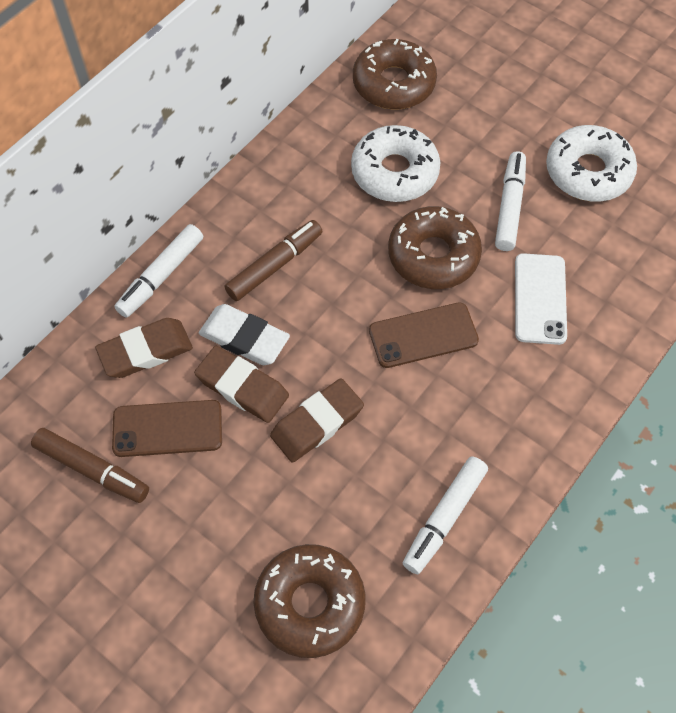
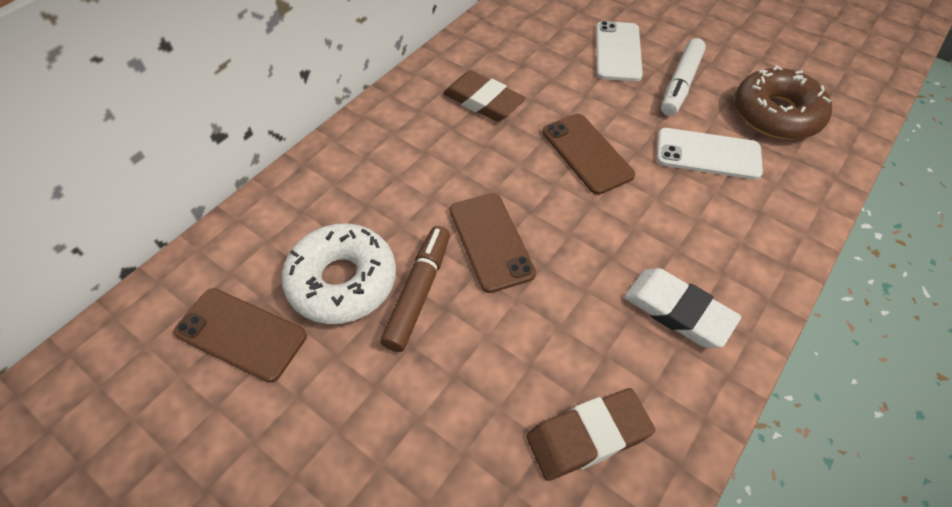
brown donut: [253,544,366,658] [353,39,437,109] [388,206,482,289] = 3 -> [735,65,832,139] = 1
brown eraser: [95,318,193,378] [194,346,289,423] [270,378,364,462] = 3 -> [443,71,526,122] [526,388,655,481] = 2
brown marker: [31,428,149,503] [225,220,323,301] = 2 -> [380,226,450,352] = 1
brown phone: [112,400,222,457] [369,302,479,368] = 2 -> [174,288,307,383] [450,193,536,293] [542,114,635,195] = 3
white donut: [351,125,440,202] [546,125,637,202] = 2 -> [281,224,396,324] = 1
white marker: [114,224,203,318] [403,456,488,574] [495,151,526,251] = 3 -> [661,38,706,116] = 1
white phone: [515,253,567,345] = 1 -> [596,21,643,81] [657,128,763,180] = 2

